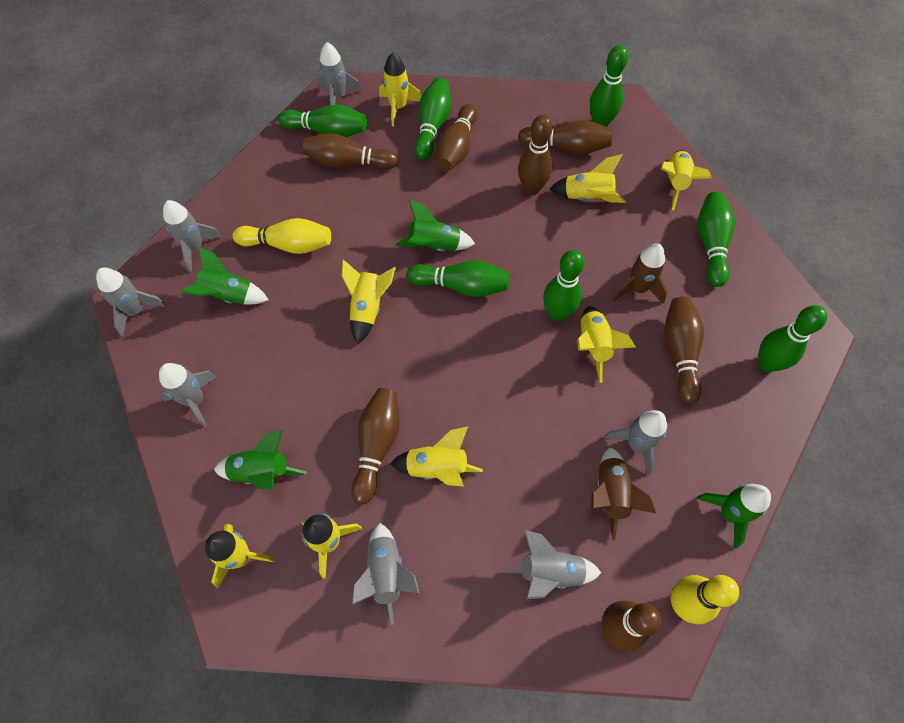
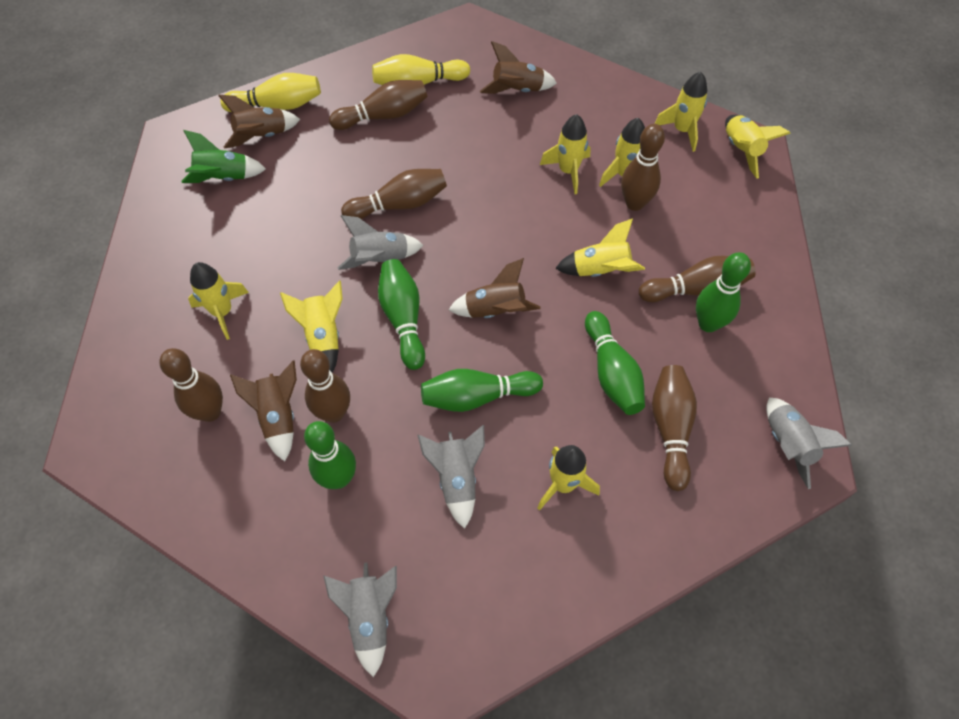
brown rocket: [591,447,656,540] [613,244,668,303] = 2 -> [218,95,300,149] [230,361,297,462] [449,258,541,318] [480,41,557,94] = 4
green bowling pin: [278,105,367,137] [407,260,510,297] [414,77,451,160] [543,250,585,321] [590,45,628,127] [698,192,735,287] [758,305,827,372] = 7 -> [304,421,356,489] [378,259,425,370] [421,369,543,412] [585,311,645,415] [696,252,751,332] = 5
green rocket: [181,246,268,305] [214,429,307,490] [396,199,475,251] [696,484,771,549] = 4 -> [182,130,266,183] = 1
grey rocket: [96,268,166,337] [159,363,217,427] [163,200,222,272] [318,42,362,105] [352,523,420,625] [502,530,601,599] [604,410,667,475] = 7 -> [323,563,397,677] [338,215,424,270] [417,425,485,529] [766,398,852,489] = 4

